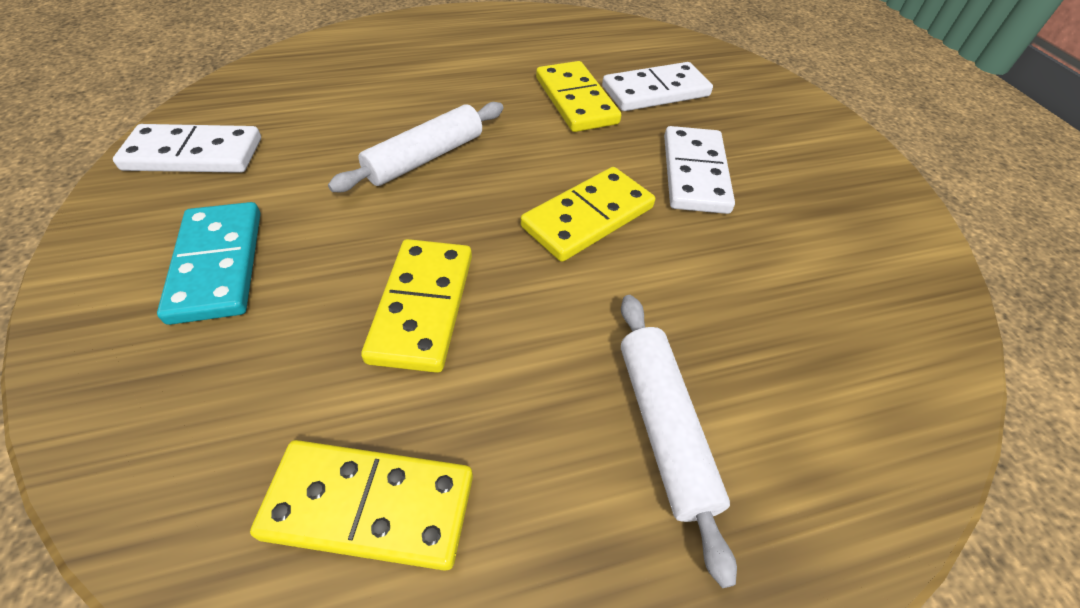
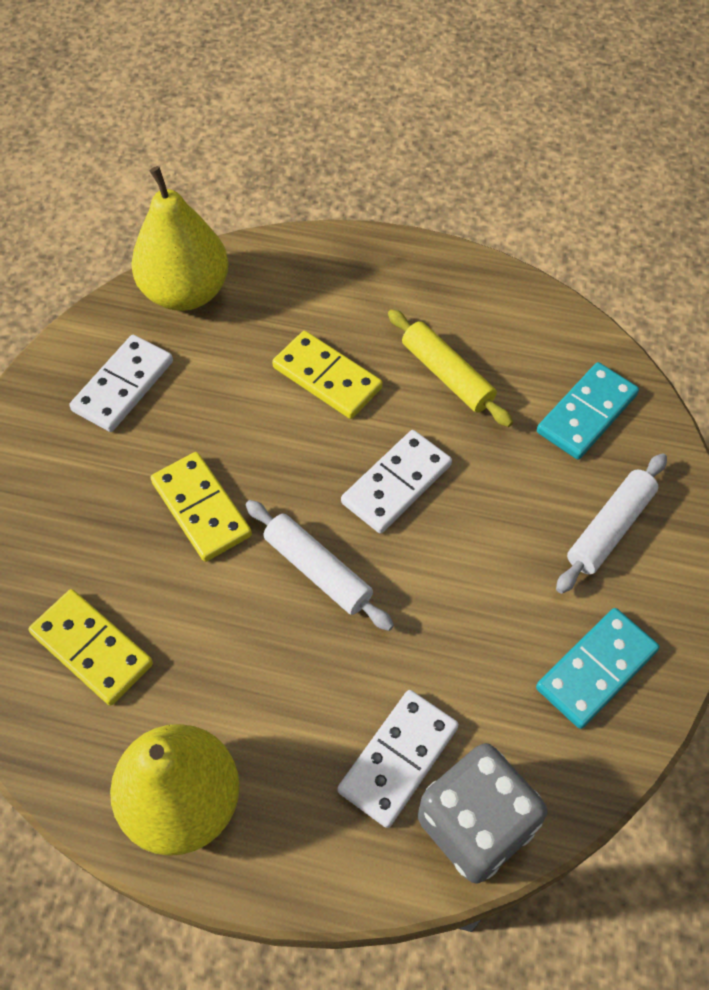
grey dice: none = 0 -> [418,743,548,883] = 1
turquoise domino: [157,202,261,325] = 1 -> [536,608,659,729] [537,362,639,459] = 2
yellow domino: [250,440,473,571] [361,239,472,373] [521,167,655,262] [536,61,621,132] = 4 -> [29,589,153,706] [151,452,252,562] [272,331,383,419] = 3
yellow pear: none = 0 -> [110,724,240,856] [131,166,229,311] = 2
yellow rolling pin: none = 0 -> [388,309,513,427] = 1

